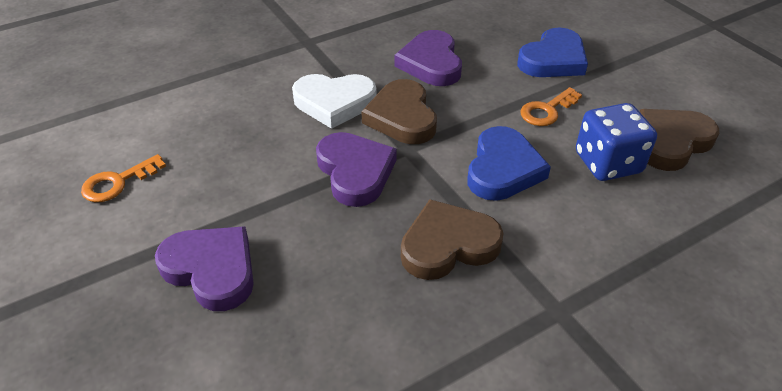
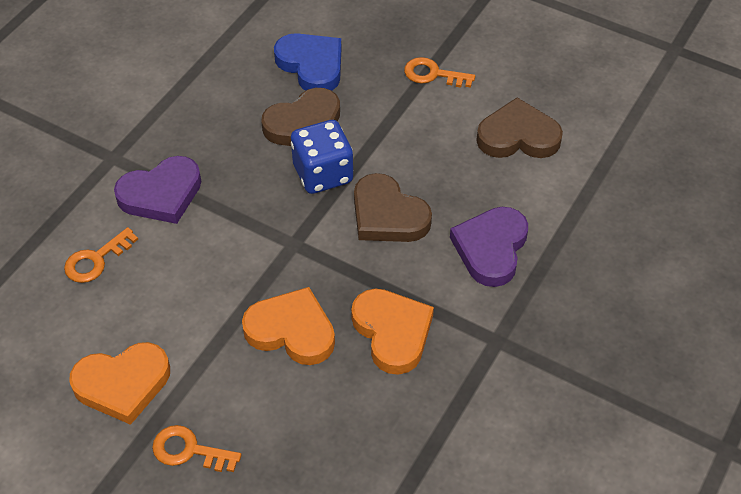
blue heart: [467,126,551,201] [517,27,588,77] = 2 -> [274,33,341,91] = 1
orange heart: none = 0 -> [69,342,170,425] [242,287,335,365] [351,289,434,375] = 3
orange key: [81,154,166,202] [520,87,582,126] = 2 -> [64,227,138,283] [152,425,241,472] [404,57,475,88] = 3
purple heart: [155,226,254,311] [316,132,397,207] [394,30,462,86] = 3 -> [114,156,201,224] [450,207,528,287] = 2
white heart: [292,74,377,129] = 1 -> none = 0

